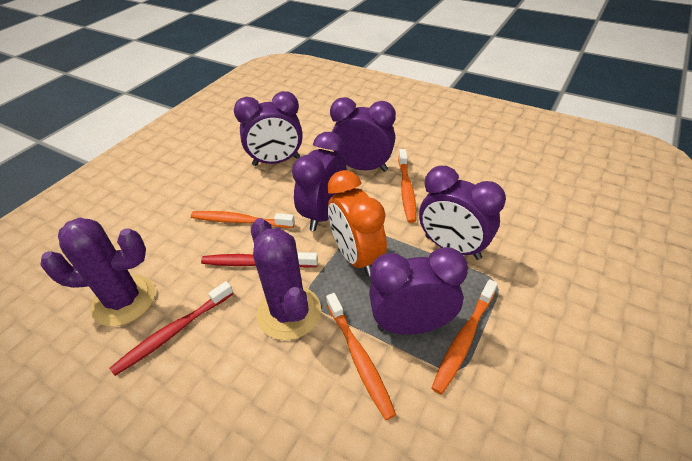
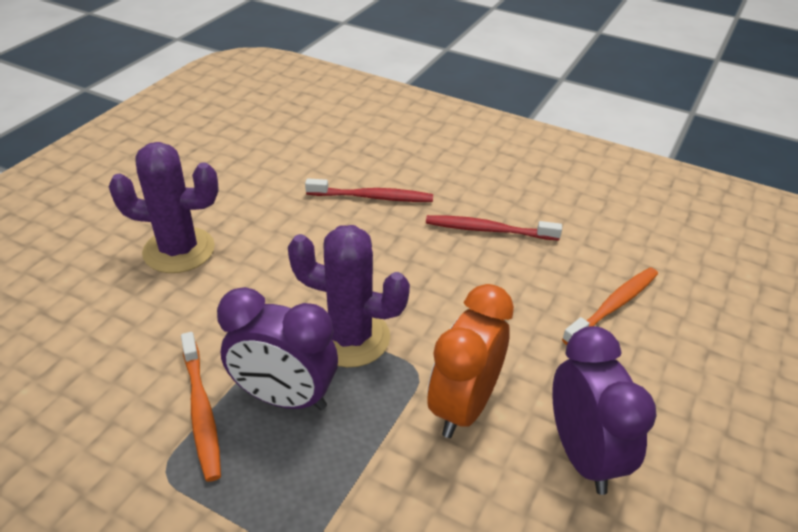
orange toothbrush: [191,211,295,228] [326,293,396,420] [398,149,416,223] [432,279,498,394] = 4 -> [181,332,221,482] [562,267,658,345] = 2
purple clock: [234,91,303,166] [292,132,347,231] [330,97,396,172] [369,247,468,335] [419,166,506,260] = 5 -> [217,287,338,410] [552,326,657,495] = 2

